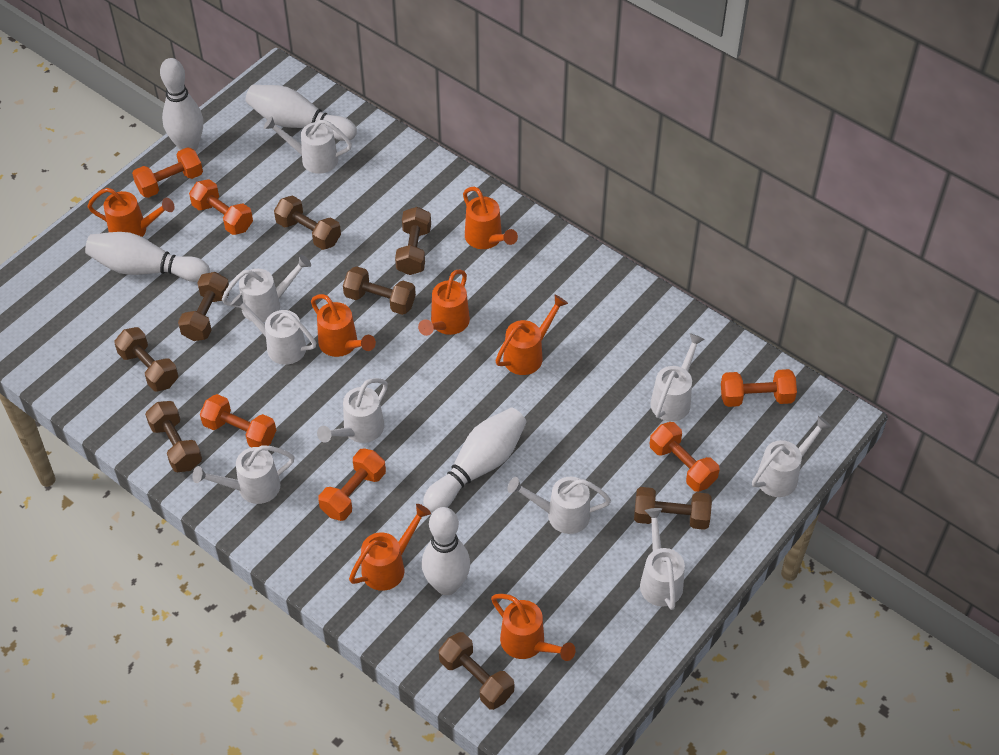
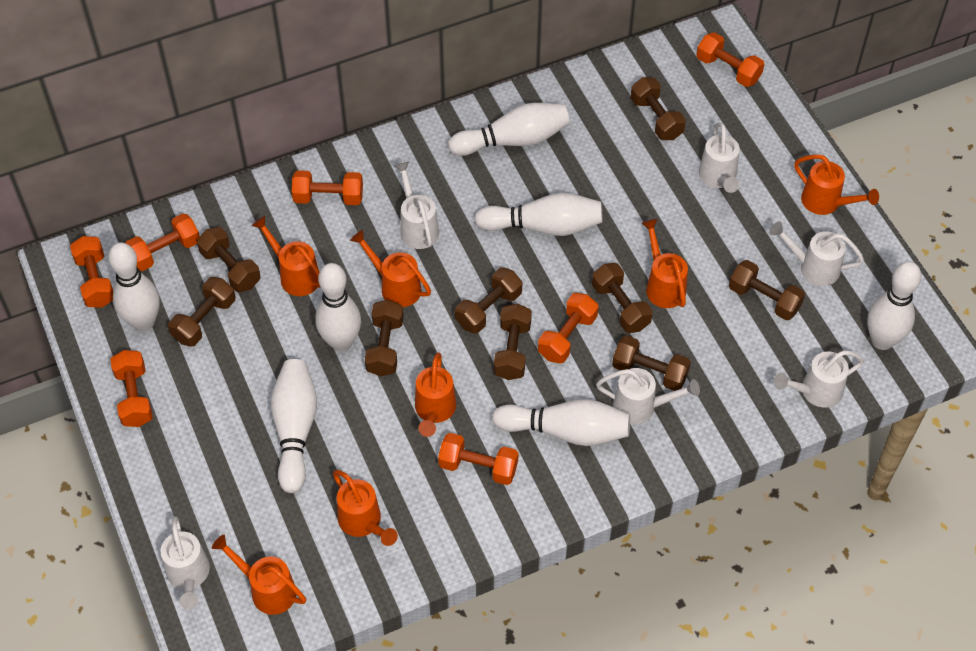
brown dumbbell: [114,327,178,391] [145,401,202,472] [178,272,230,341] [274,196,341,250] [343,266,416,315] [395,207,431,275] [439,632,514,710] [634,487,712,530] = 8 -> [168,277,235,347] [197,227,261,292] [365,300,404,376] [455,268,522,334] [494,304,532,380] [592,263,653,333] [612,336,691,391] [631,77,686,140] [729,260,805,320] = 9
orange dumbbell: [132,147,203,198] [189,179,253,235] [200,394,276,448] [318,448,386,521] [649,422,720,492] [721,369,797,407] = 6 -> [70,236,113,308] [110,350,153,427] [125,214,200,271] [292,170,363,205] [438,433,519,485] [538,293,598,363] [696,32,764,87] = 7
white bowling pin: [85,232,210,282] [160,58,203,151] [246,85,357,141] [422,507,470,595] [423,408,526,513] = 5 -> [108,242,160,332] [270,359,317,493] [315,263,361,352] [448,103,570,156] [474,193,603,236] [492,399,630,446] [867,261,922,350] = 7
white watering can: [193,445,295,504] [222,255,311,322] [230,293,316,365] [264,116,352,174] [317,378,388,443] [507,477,611,534] [640,508,685,610] [650,333,705,421] [752,416,831,497] = 9 -> [161,516,210,609] [394,162,439,249] [596,368,700,424] [699,122,740,193] [769,222,864,286] [774,350,864,408] = 6

